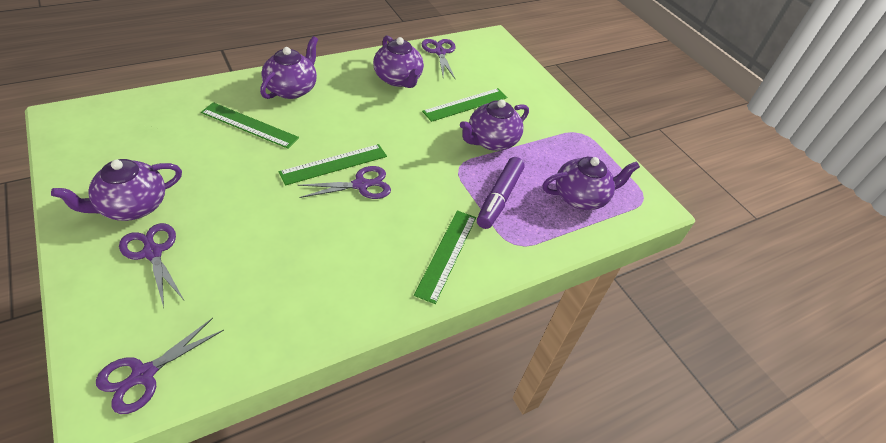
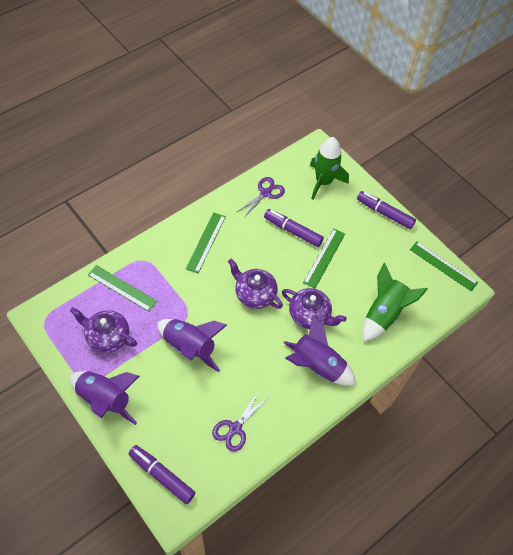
green rocket: none = 0 -> [310,137,349,199] [363,263,428,341] = 2
purple marker: [477,157,525,229] = 1 -> [128,445,196,504] [264,209,324,247] [357,191,416,229] = 3
purple rocket: none = 0 -> [70,371,140,425] [157,319,227,372] [284,315,356,386] = 3
purple scissors: [96,318,224,414] [119,223,184,308] [298,166,391,199] [422,39,455,79] = 4 -> [212,392,267,452] [237,177,285,219] = 2
purple teapot: [51,159,182,221] [260,36,318,99] [373,35,424,88] [460,99,529,151] [543,157,640,210] = 5 -> [70,307,137,353] [228,259,283,309] [282,288,346,329] = 3

